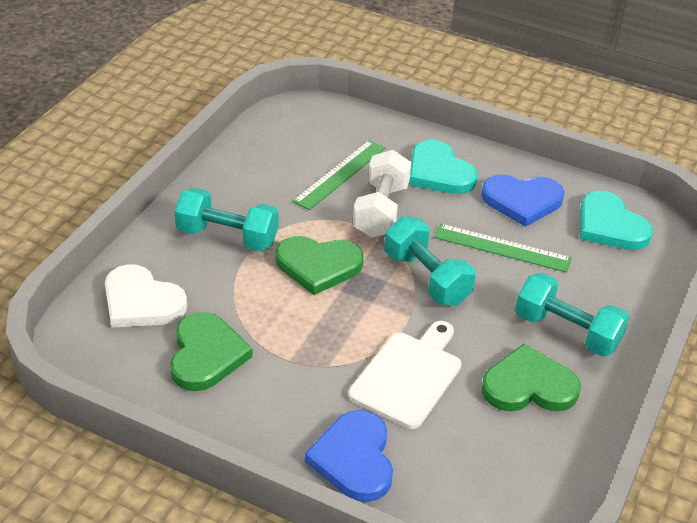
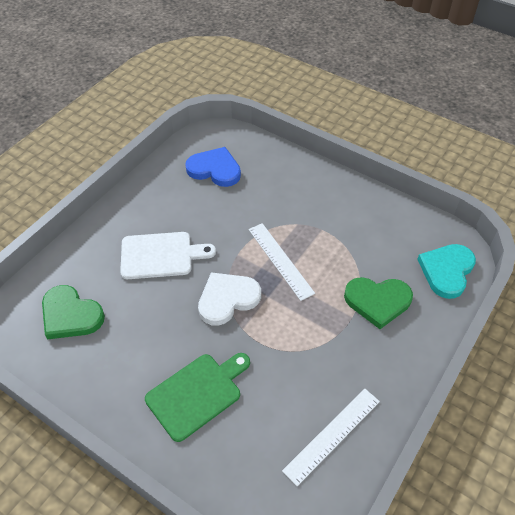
blue heart: [305,410,393,502] [481,174,564,227] = 2 -> [185,147,241,187] = 1
green cutting board: none = 0 -> [145,353,250,442] = 1
green heart: [170,312,253,391] [276,236,364,295] [482,344,580,411] = 3 -> [42,285,105,339] [344,277,413,329] = 2
green ruler: [293,140,385,210] [434,224,572,273] = 2 -> none = 0
turquoise dumbbell: [174,187,279,251] [385,216,476,305] [515,273,630,357] = 3 -> none = 0
turquoise heart: [409,140,478,194] [580,191,653,250] = 2 -> [417,244,476,299] = 1
white dumbbell: [353,150,411,238] = 1 -> none = 0
white ruler: none = 0 -> [249,223,315,301] [282,389,380,486] = 2

